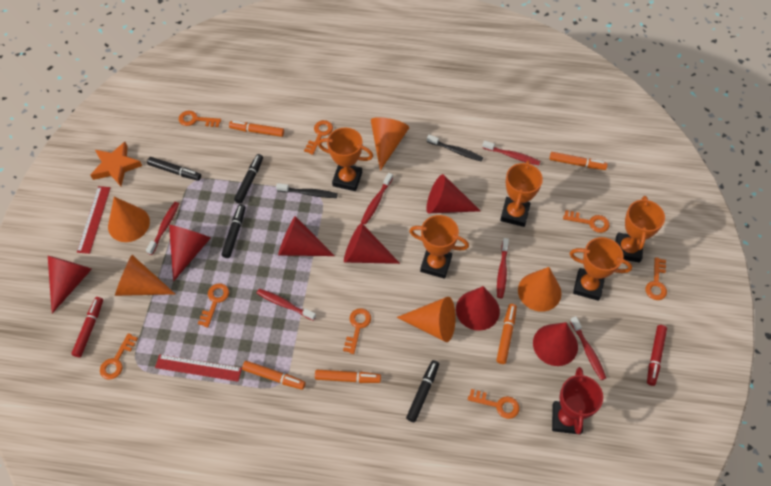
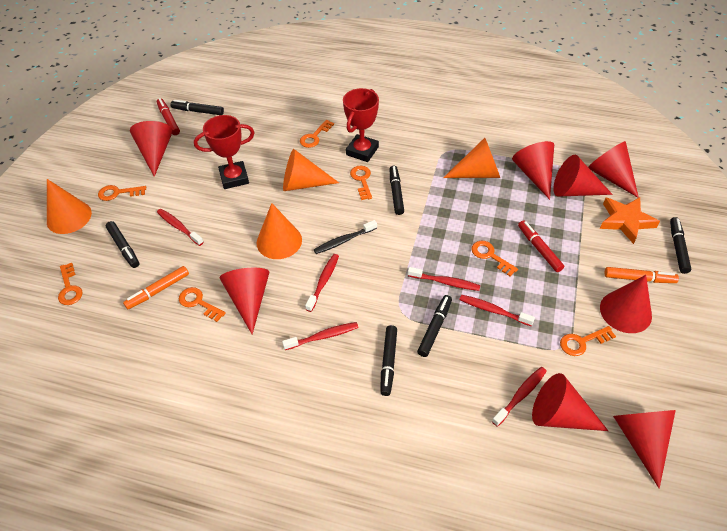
black marker: [147,157,201,181] [221,204,246,258] [234,154,263,204] [406,360,439,422] = 4 -> [106,221,139,268] [170,100,224,115] [380,325,397,396] [390,165,404,215] [417,295,452,357] [670,217,691,274] = 6
black toothbrush: [276,183,338,198] [427,135,483,162] = 2 -> [314,220,377,254] = 1
orange cone: [108,197,150,242] [115,255,175,296] [371,117,409,171] [397,297,456,342] [518,267,562,312] = 5 -> [47,179,92,234] [257,203,302,259] [283,149,339,191] [443,138,500,178] = 4
orange key: [100,333,138,380] [179,111,221,127] [198,283,229,328] [304,120,333,155] [343,308,371,354] [468,389,519,419] [563,210,610,233] [645,257,667,300] = 8 -> [58,263,83,305] [98,185,146,201] [179,287,226,322] [300,120,334,148] [350,166,372,200] [471,241,518,276] [560,326,616,356] = 7
orange marker: [229,121,284,137] [242,361,306,390] [315,370,381,383] [496,304,517,364] [549,152,608,170] = 5 -> [123,266,189,309] [605,267,679,283] = 2
orange trophy: [318,128,373,191] [409,215,469,279] [500,160,543,227] [570,237,632,301] [615,196,665,263] = 5 -> none = 0
red cone: [48,256,92,314] [169,225,211,282] [278,216,335,256] [344,223,400,264] [426,174,480,213] [456,286,500,331] [533,322,578,366] = 7 -> [130,121,173,177] [220,268,270,334] [512,141,554,200] [532,373,608,431] [553,155,613,197] [588,141,639,198] [600,275,652,333] [613,410,676,489] = 8
red ruler: [77,186,111,254] [155,354,242,382] = 2 -> none = 0
red trophy: [552,367,603,435] = 1 -> [194,115,255,189] [343,88,379,162] = 2

